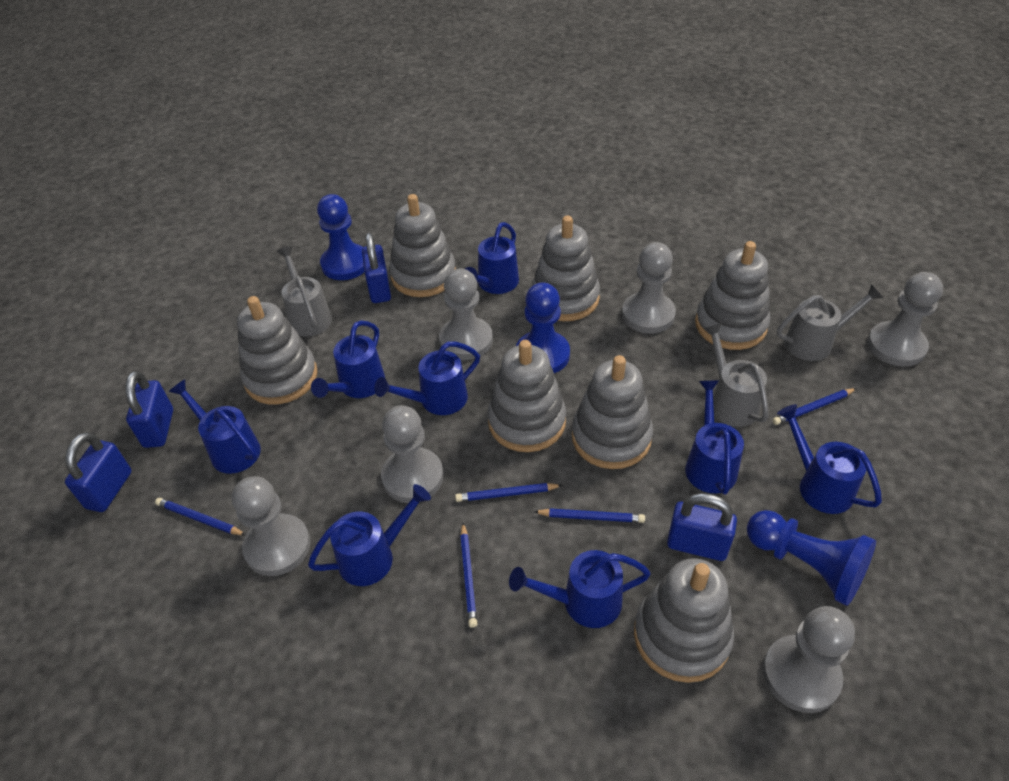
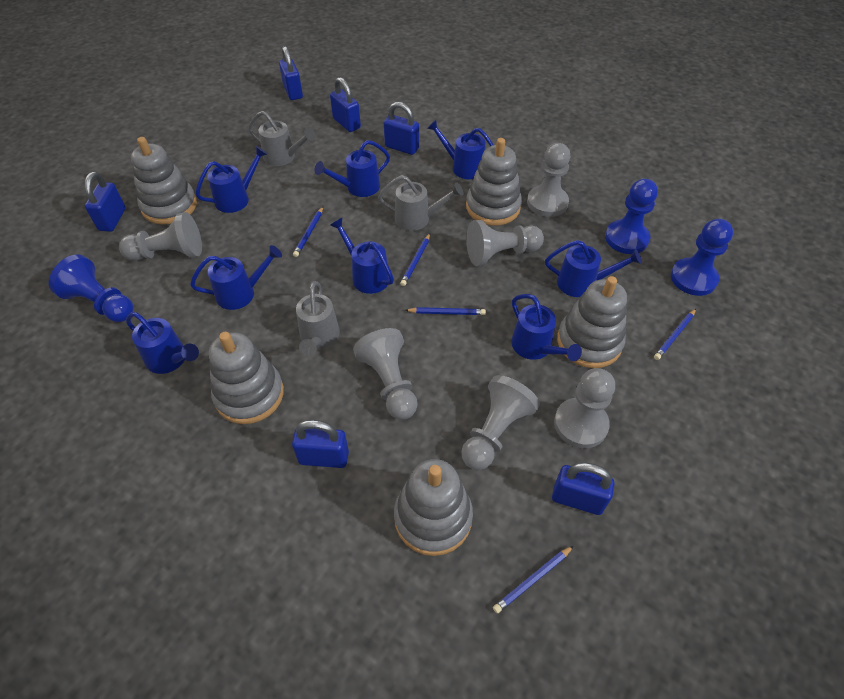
blue padlock: [65,432,132,512] [125,371,173,448] [362,232,391,303] [667,493,737,561] = 4 -> [84,172,126,232] [279,46,303,100] [292,420,349,468] [330,77,361,132] [384,102,419,155] [552,463,614,515] = 6
grey stacking toy: [237,296,318,404] [389,194,456,297] [488,340,566,452] [531,216,600,321] [572,355,653,469] [634,558,734,683] [695,241,770,350] = 7 -> [131,137,197,225] [209,332,284,424] [394,459,473,556] [466,138,522,226] [557,276,627,368] = 5

